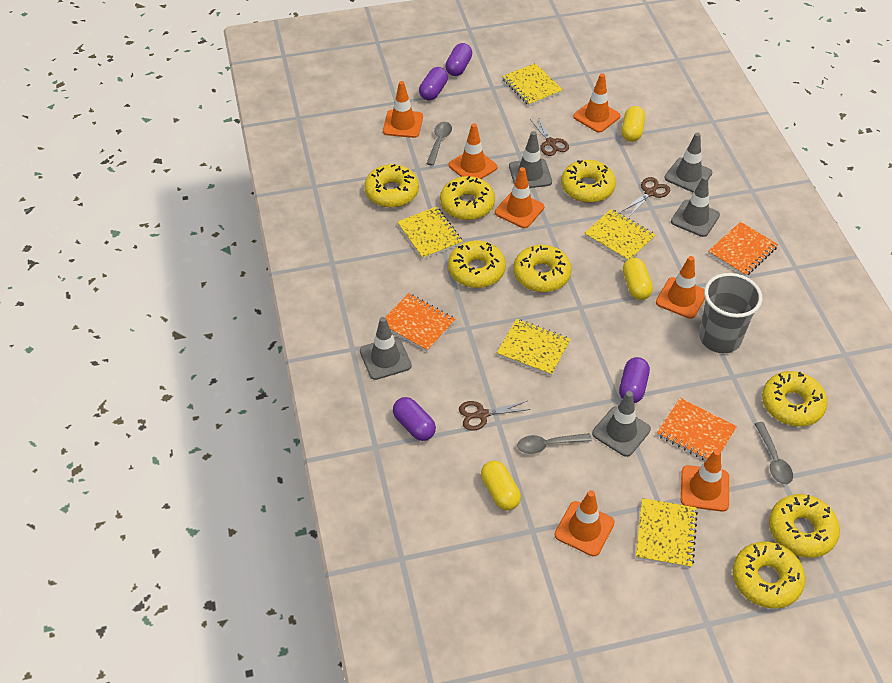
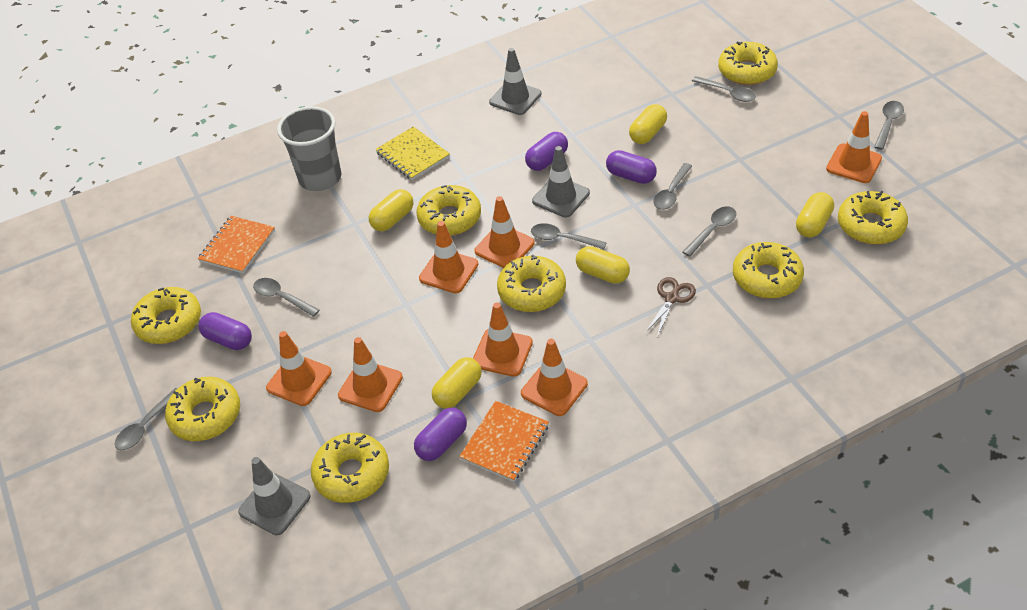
brown scissors: [459,401,531,431] [530,116,569,156] [622,177,670,216] = 3 -> [645,277,696,337] = 1
grey spoon: [426,122,452,166] [517,433,592,454] [755,422,793,484] = 3 -> [115,388,178,450] [253,278,319,317] [531,223,607,249] [653,163,692,210] [683,206,736,257] [692,76,756,102] [874,101,904,150] = 7
grey traffic cone: [360,317,412,380] [509,131,552,188] [592,391,651,457] [664,133,712,193] [671,176,720,237] = 5 -> [238,457,311,535] [489,48,542,115] [532,146,590,217] = 3
orange notebook: [385,293,456,352] [657,398,737,460] [708,222,778,276] = 3 -> [198,216,275,273] [459,401,549,482] = 2
yellow capsule: [481,460,521,510] [622,106,645,142] [623,258,653,300] = 3 -> [369,189,413,231] [432,357,482,409] [576,246,630,284] [629,104,667,144] [796,192,834,237] = 5
yellow notebook: [397,206,463,259] [497,319,571,376] [502,63,562,106] [584,209,656,261] [636,498,698,568] = 5 -> [375,126,450,180] = 1

